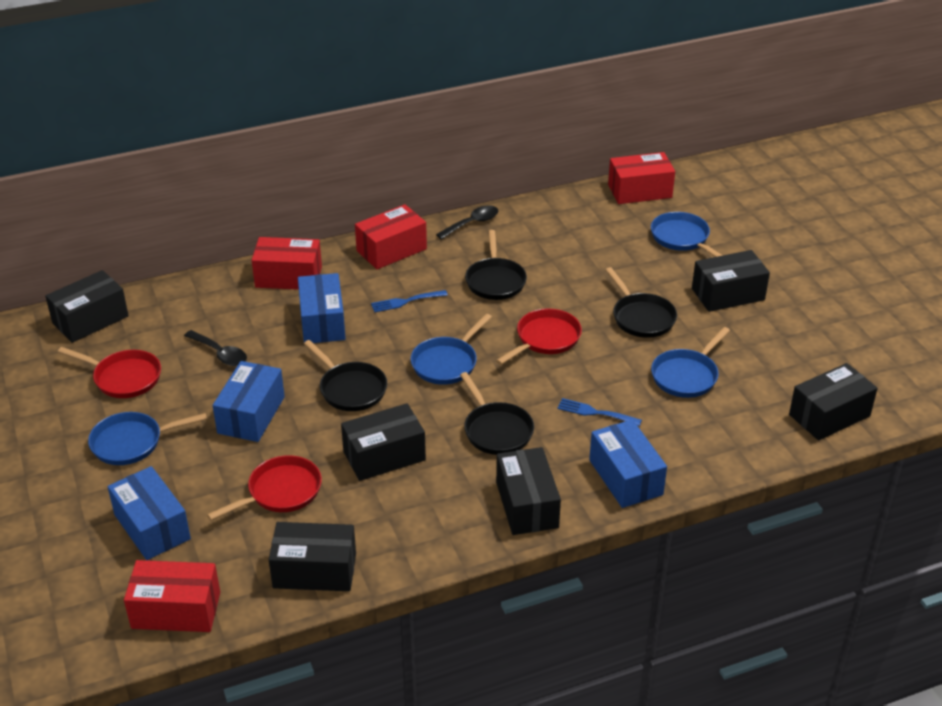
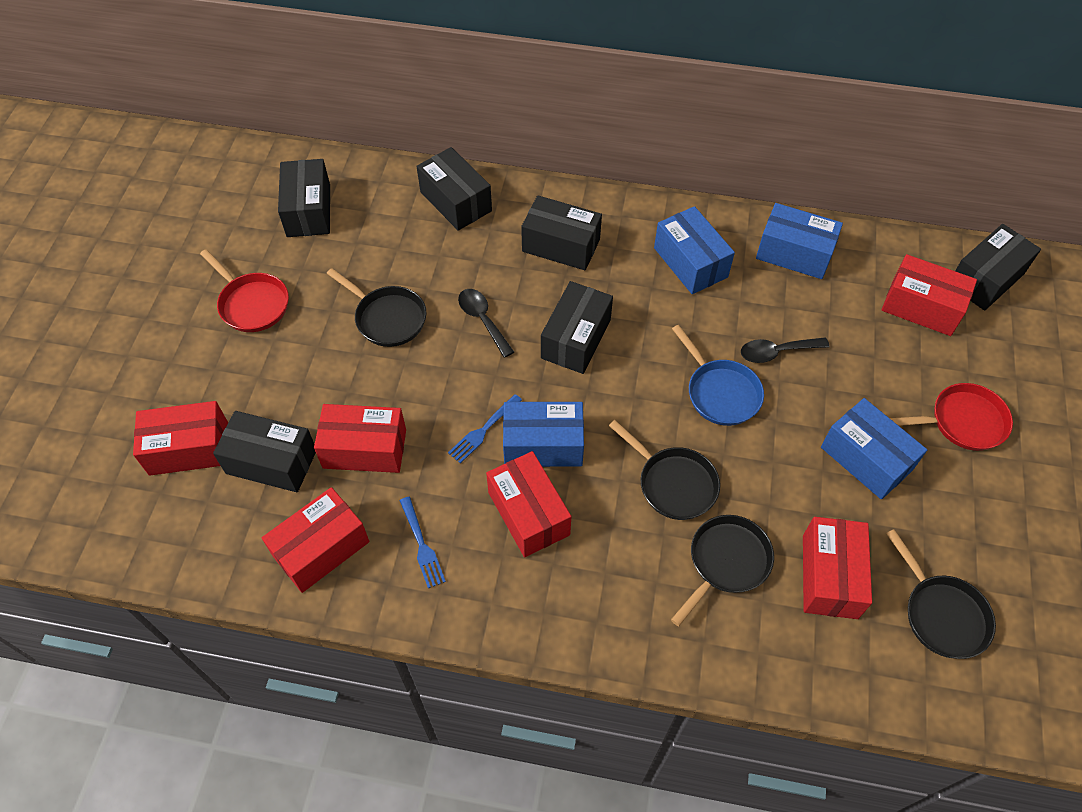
blue pan: [88,412,207,465] [410,313,492,385] [651,212,723,257] [651,327,730,398] = 4 -> [672,325,764,426] = 1
red box: [124,560,220,632] [252,237,322,290] [355,204,427,269] [608,152,675,204] = 4 -> [133,401,228,476] [262,487,370,593] [314,404,406,473] [486,451,571,557] [803,517,872,619] [881,254,977,336] = 6
red pan: [58,347,161,398] [207,455,322,521] [496,309,582,365] = 3 -> [200,249,289,332] [890,383,1013,451] = 2

